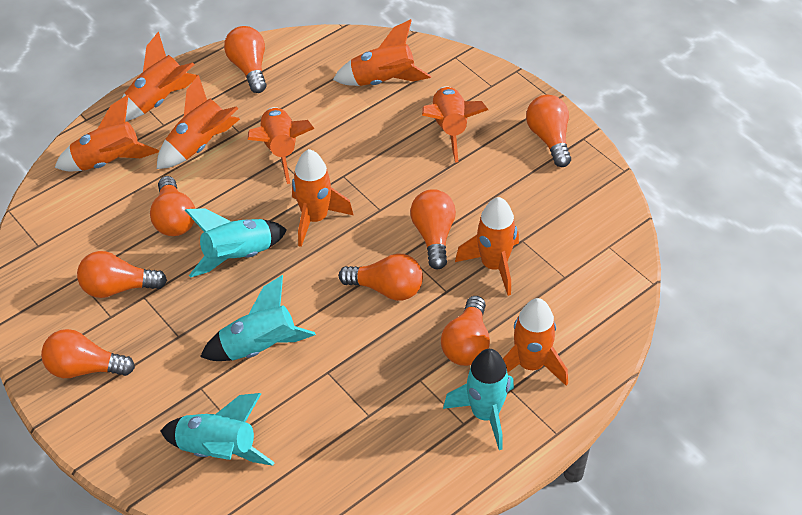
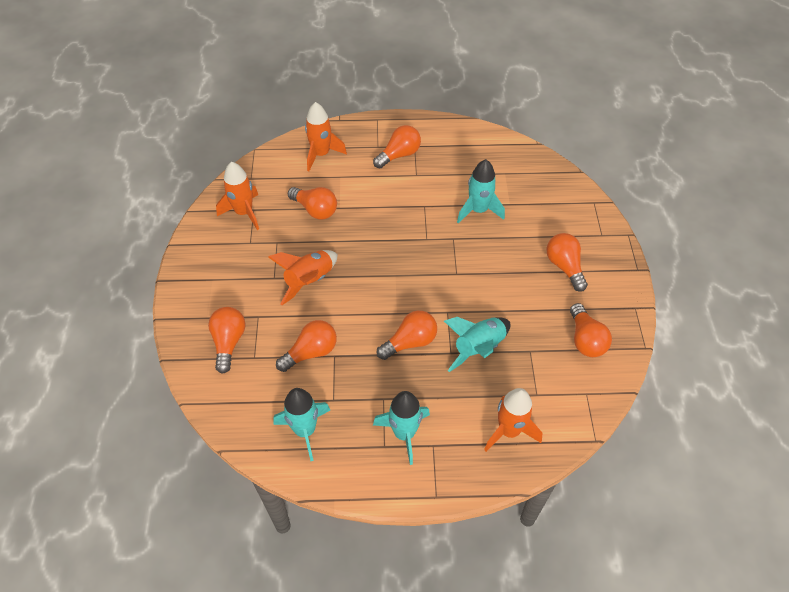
orange light bulb: [41,329,135,378] [77,251,167,298] [150,176,195,236] [224,26,267,93] [339,253,423,301] [410,189,456,269] [441,296,490,366] [526,95,571,167] = 8 -> [208,307,245,374] [276,320,337,372] [288,187,337,220] [373,125,421,168] [376,311,437,360] [546,233,588,292] [570,303,612,357] = 7
orange rocket: [54,95,159,171] [122,31,198,121] [157,74,240,169] [248,107,315,184] [292,149,353,247] [333,19,431,86] [422,86,488,163] [455,197,519,296] [503,298,568,386] = 9 -> [216,162,259,230] [268,250,337,305] [305,102,347,171] [484,388,542,452] = 4

